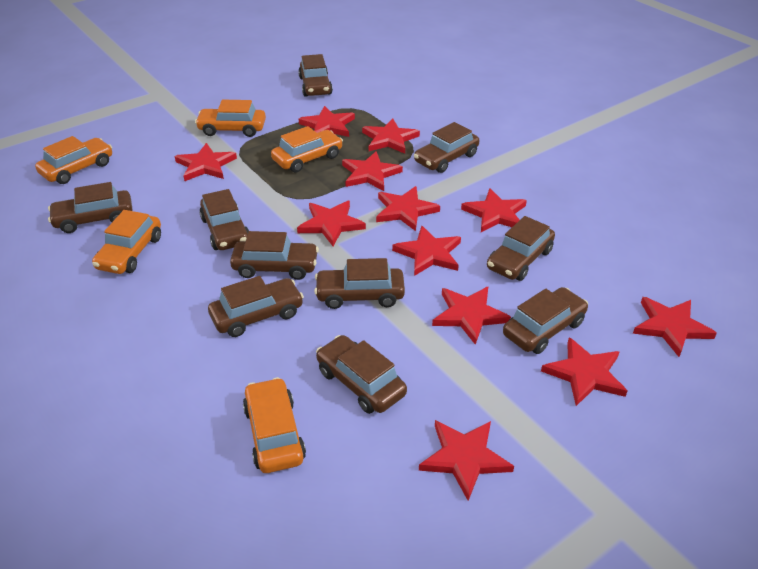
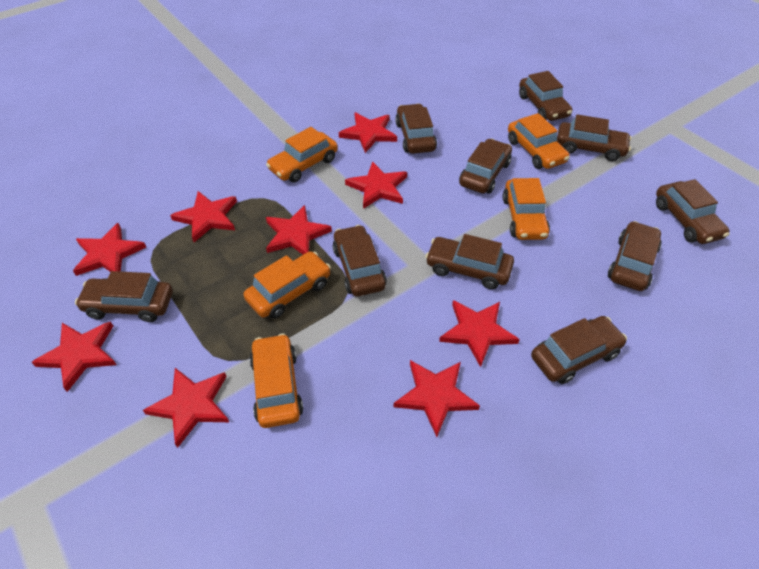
red star: [175,143,237,181] [297,201,366,246] [299,106,355,137] [342,151,403,191] [362,119,420,154] [376,186,440,231] [392,226,461,276] [419,420,514,501] [432,287,511,345] [461,188,527,232] [541,337,627,406] [633,297,717,357] = 12 -> [32,321,117,392] [73,223,146,276] [143,368,229,448] [170,191,237,242] [266,205,332,255] [339,113,397,153] [345,161,407,209] [394,360,480,437] [439,300,520,367] = 9

